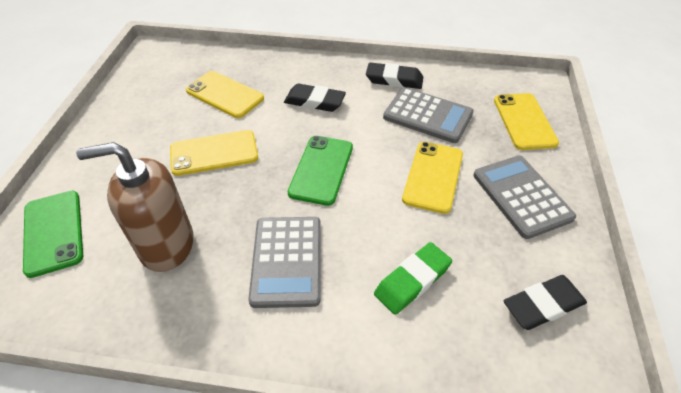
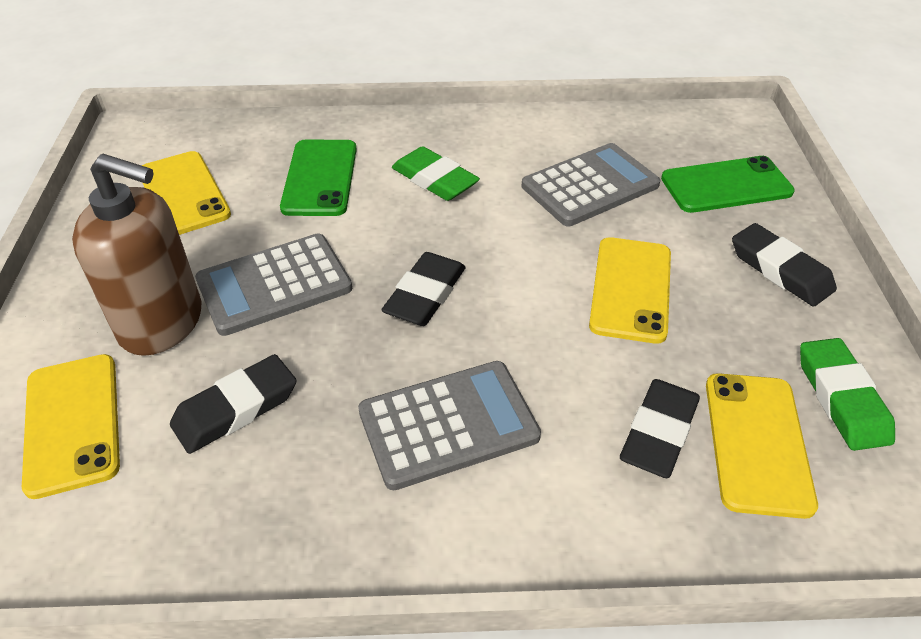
black eraser: [284,84,346,112] [366,63,423,89] [504,275,587,330] = 3 -> [170,354,297,454] [381,252,466,326] [620,379,700,478] [732,223,837,307] = 4
green eraser: [374,242,452,315] = 1 -> [392,146,480,201] [800,338,895,451] = 2

